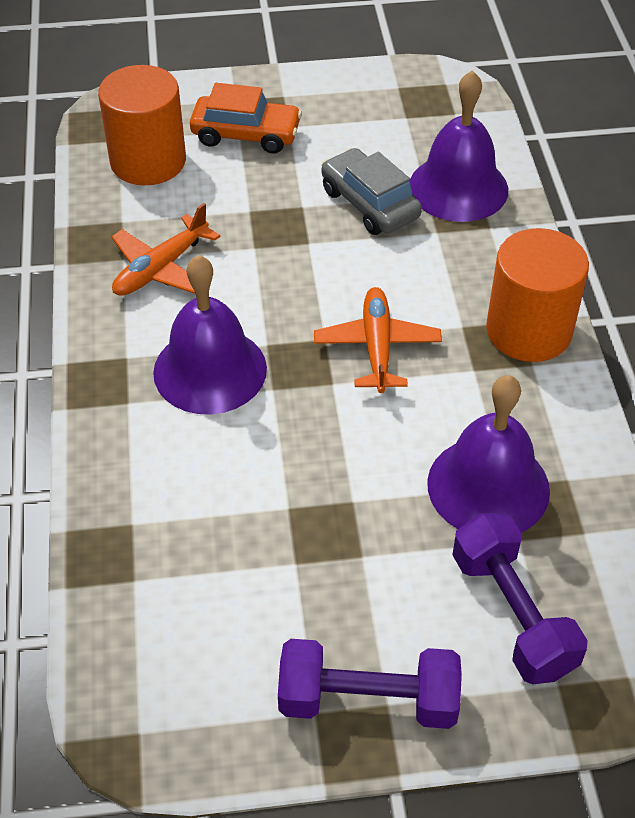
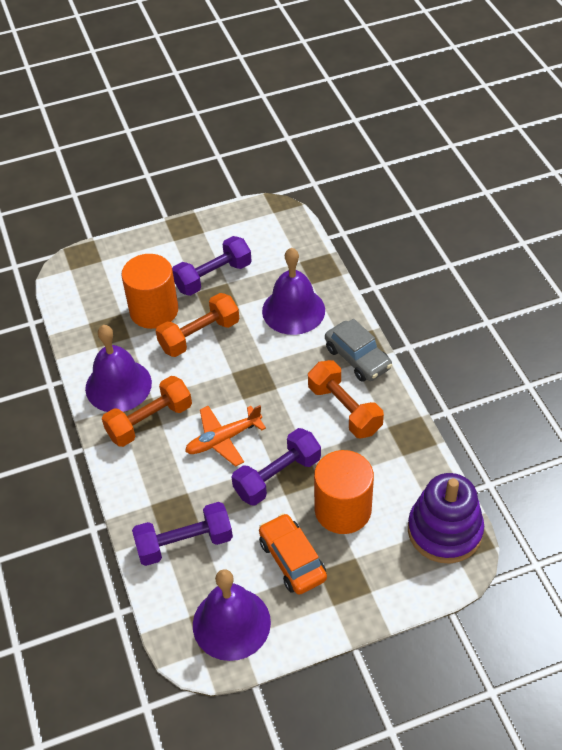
orange dumbbell: none = 0 -> [102,376,192,447] [156,293,239,357] [308,360,384,438] = 3
orange plane: [112,203,220,296] [314,287,442,393] = 2 -> [185,405,266,467] = 1
purple dumbbell: [278,639,462,729] [453,513,588,684] = 2 -> [132,502,233,566] [172,236,252,296] [232,428,321,506] = 3
purple stacking toy: none = 0 -> [408,473,484,564] = 1

